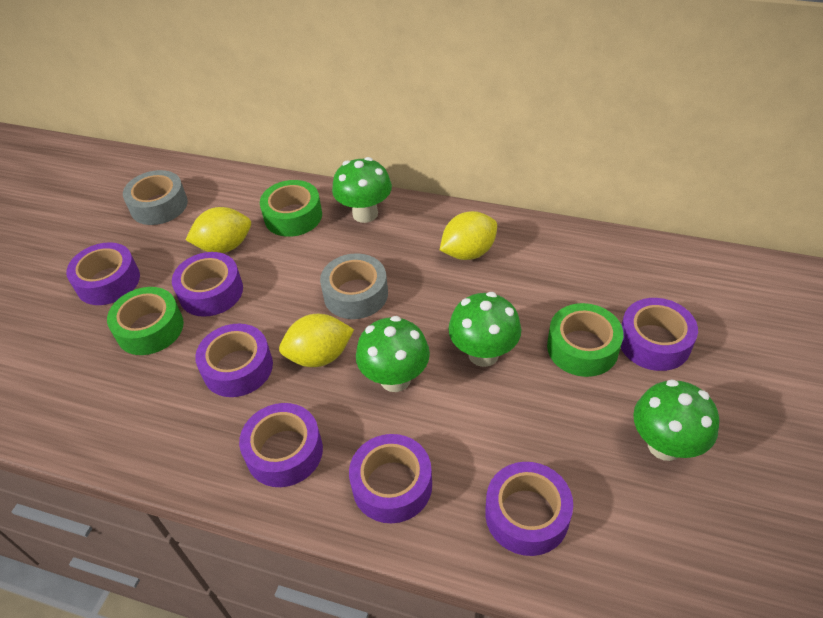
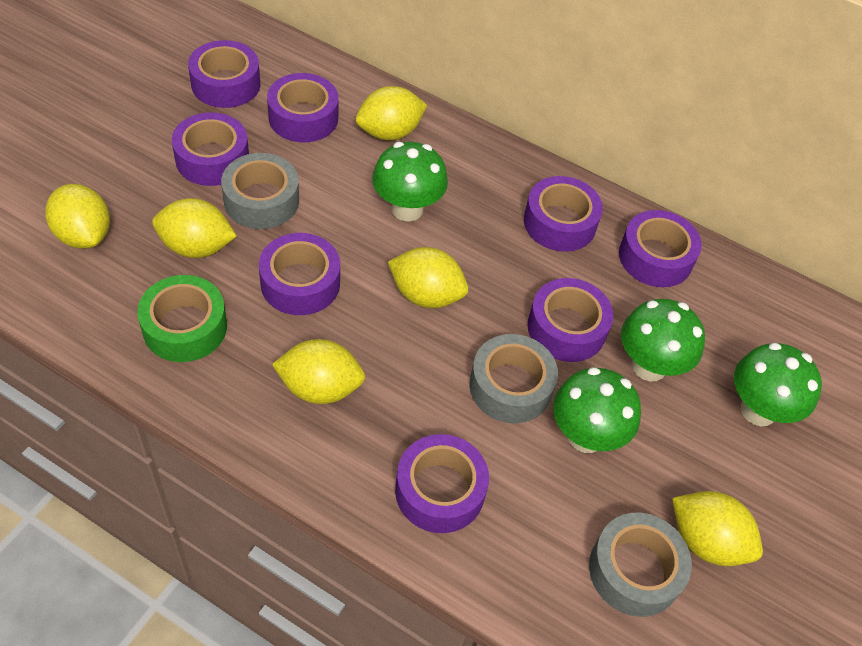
green tape: [107,287,184,355] [260,180,322,237] [547,303,624,377] = 3 -> [137,275,227,362] = 1
grey tape: [123,170,188,225] [320,253,388,319] = 2 -> [221,153,299,229] [469,334,558,423] [589,513,692,617] = 3
purple tape: [66,242,140,305] [172,252,243,317] [195,324,273,397] [239,403,323,487] [349,434,432,523] [485,462,573,556] [621,298,698,371] = 7 -> [172,112,249,186] [188,40,260,108] [259,233,340,315] [267,73,339,142] [395,434,489,533] [524,176,603,252] [528,278,613,362] [619,210,702,287] = 8
yellow lemon: [186,207,251,253] [279,314,354,367] [440,211,497,260] = 3 -> [45,184,110,249] [152,198,237,258] [272,339,365,404] [356,86,427,140] [388,247,468,308] [672,491,763,566] = 6

